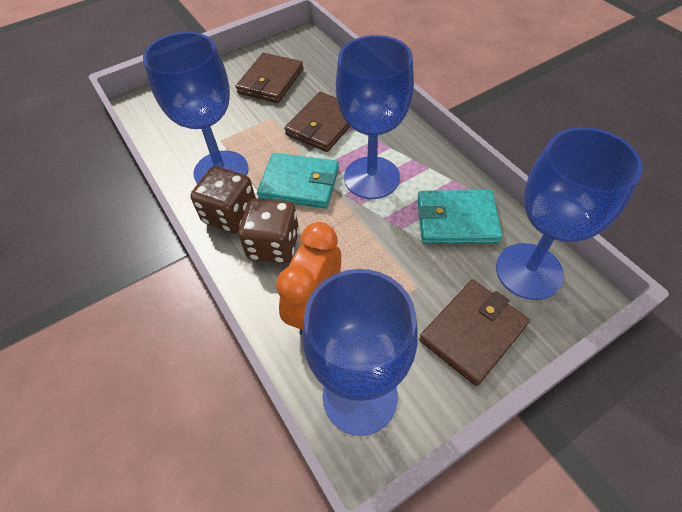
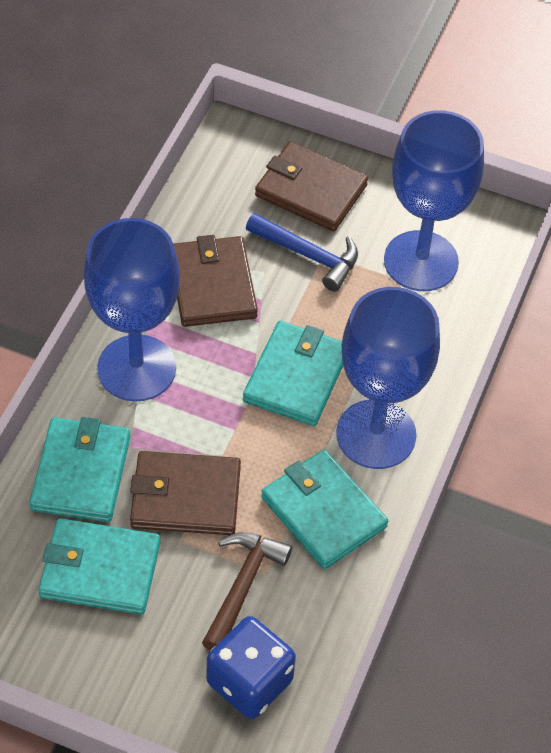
blue dice: none = 0 -> [207,616,296,719] = 1
blue goblet: [143,32,248,184] [302,269,418,436] [336,35,414,199] [496,127,643,300] = 4 -> [84,218,180,402] [336,287,440,469] [384,110,484,291] = 3
blue hammer: none = 0 -> [246,213,358,291] = 1
brown dice: [190,166,256,233] [238,198,299,264] = 2 -> none = 0
brown hammer: none = 0 -> [202,532,292,651] = 1
orange clock: [276,222,341,335] = 1 -> none = 0
turquoise wallet: [257,153,339,209] [417,190,502,244] = 2 -> [29,417,130,522] [38,518,160,614] [243,321,343,426] [261,450,388,569] = 4

